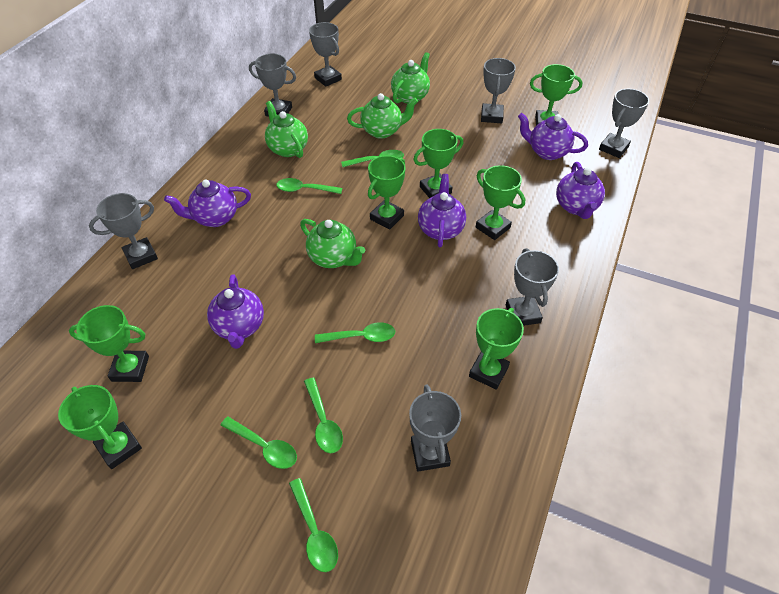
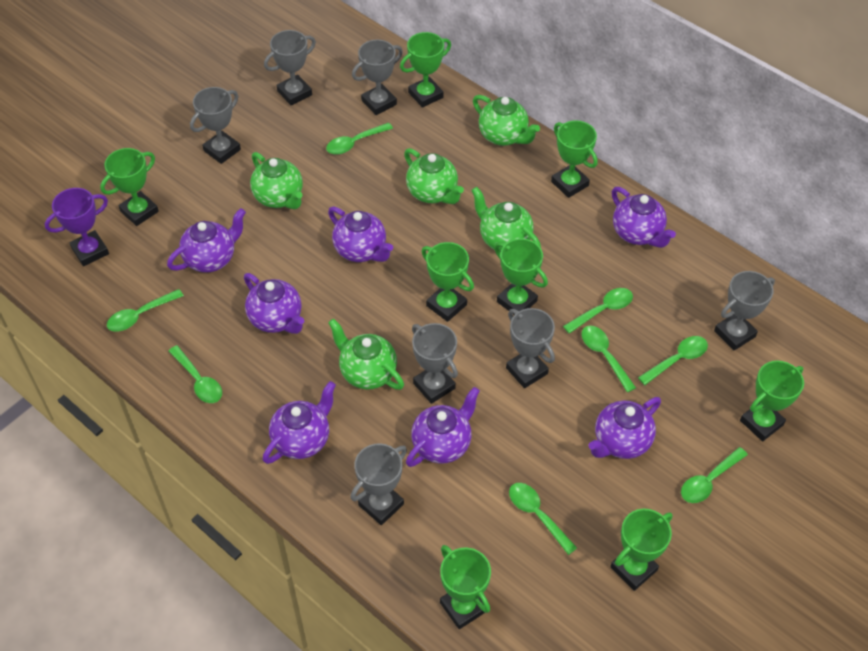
green spoon: [220,417,297,469] [276,178,342,194] [289,478,338,572] [304,377,343,453] [315,322,395,343] [341,150,404,167] = 6 -> [107,289,184,332] [169,345,222,403] [326,123,393,155] [509,483,577,555] [563,288,633,334] [582,326,636,392] [638,336,708,385] [681,447,748,503] = 8
green teapot: [265,101,308,158] [300,219,365,268] [347,93,418,139] [391,52,430,104] = 4 -> [250,152,303,209] [328,318,404,390] [404,148,464,204] [471,187,541,252] [473,95,540,146] = 5
green trophy: [58,385,142,469] [69,305,149,382] [368,155,406,230] [413,129,463,198] [469,308,524,390] [476,165,525,240] [530,64,582,126] = 7 -> [100,148,159,226] [400,32,451,108] [422,242,474,322] [440,545,491,629] [494,238,548,315] [551,120,598,198] [610,509,673,591] [740,361,804,441] = 8
purple teapot: [164,180,251,227] [207,274,264,349] [418,174,466,247] [518,113,588,160] [556,162,605,219] = 5 -> [167,208,246,273] [244,273,304,334] [263,381,336,464] [328,207,393,262] [406,387,480,467] [588,397,661,459] [612,187,676,248] = 7
purple trophy: none = 0 -> [45,188,109,266] = 1

